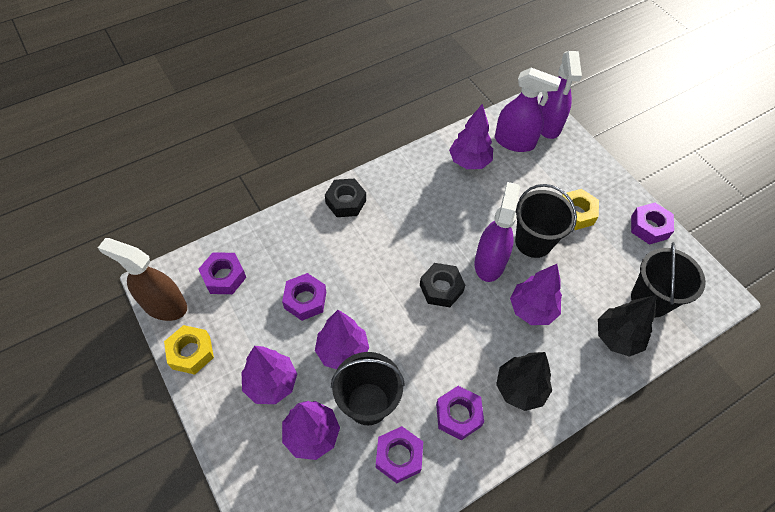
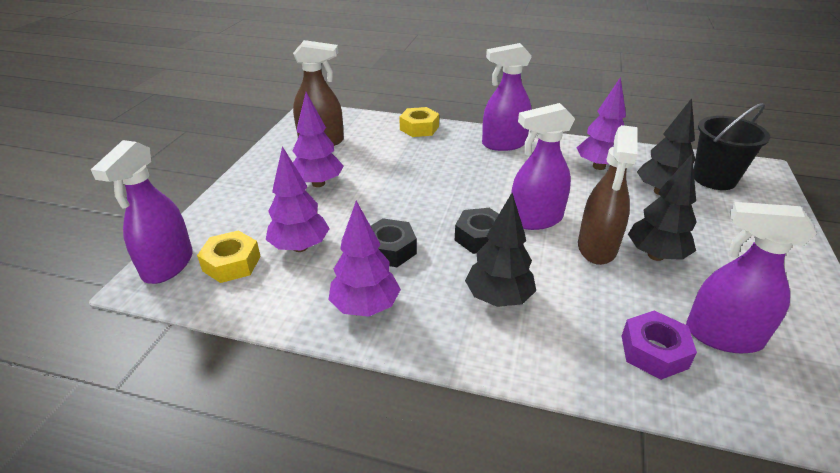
black bucket: [331,352,405,425] [515,184,577,258] [631,242,706,317] = 3 -> [694,103,770,190] = 1
black tree: [496,352,552,411] [598,295,656,357] = 2 -> [465,193,536,307] [628,154,697,261] [637,98,696,195] = 3
brown spray bottle: [98,238,187,321] = 1 -> [293,40,344,146] [578,125,638,265] = 2
purple nut: [198,252,246,294] [282,273,326,321] [376,426,423,483] [436,386,484,440] [631,203,674,245] = 5 -> [622,311,697,380] = 1
purple spray bottle: [475,182,520,282] [495,68,561,152] [539,51,582,139] = 3 -> [91,140,193,284] [482,43,532,151] [511,103,575,230] [686,202,817,354] = 4
purple tree: [241,346,297,404] [282,401,340,460] [315,310,369,369] [449,104,493,169] [510,264,562,325] = 5 -> [266,146,330,252] [292,92,344,187] [328,201,401,317] [576,77,626,170] = 4

